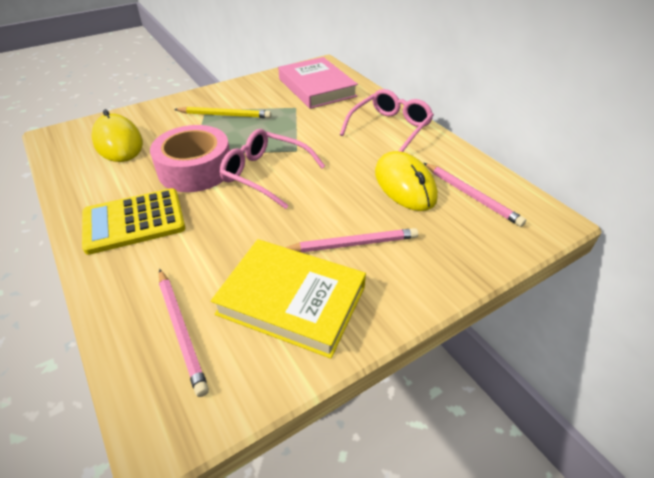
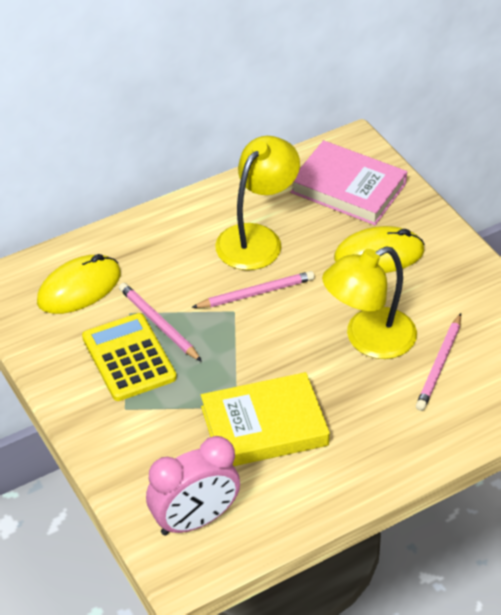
pink clock: none = 0 -> [146,436,240,535] = 1
pink glasses: [220,129,325,209] [340,89,434,152] = 2 -> none = 0
pink tape: [150,125,230,192] = 1 -> none = 0
yellow lamp: none = 0 -> [215,136,300,270] [322,247,417,359] = 2
yellow pencil: [174,106,271,118] = 1 -> none = 0

